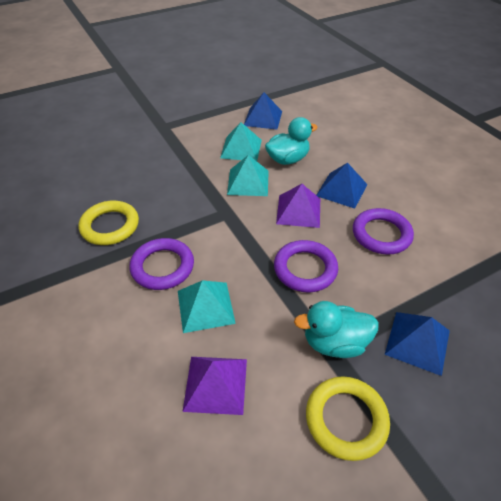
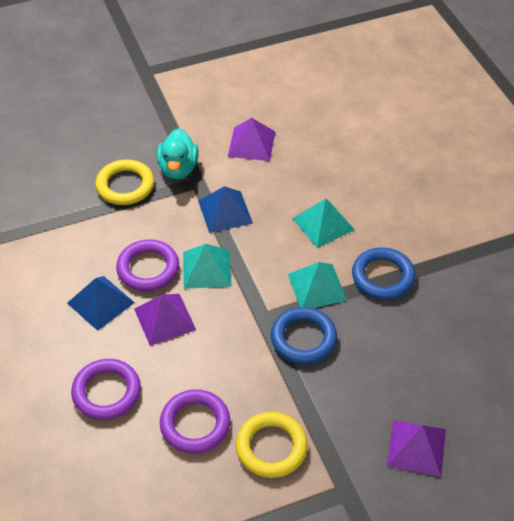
blue pyramid: [244,92,282,130] [316,163,367,209] [385,312,450,376] = 3 -> [67,276,135,331] [198,186,253,233] = 2
blue ring: none = 0 -> [271,307,337,364] [352,247,415,300] = 2
purple pyramid: [183,357,247,415] [276,184,320,228] = 2 -> [134,294,196,346] [228,118,276,161] [387,420,446,477] = 3
turquoise duck: [265,117,318,165] [294,301,379,358] = 2 -> [157,128,198,179] = 1

